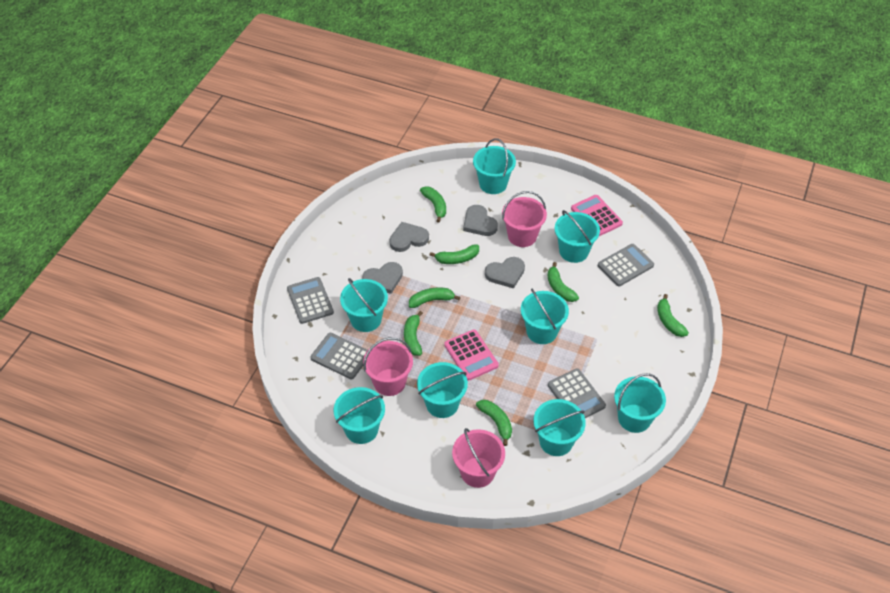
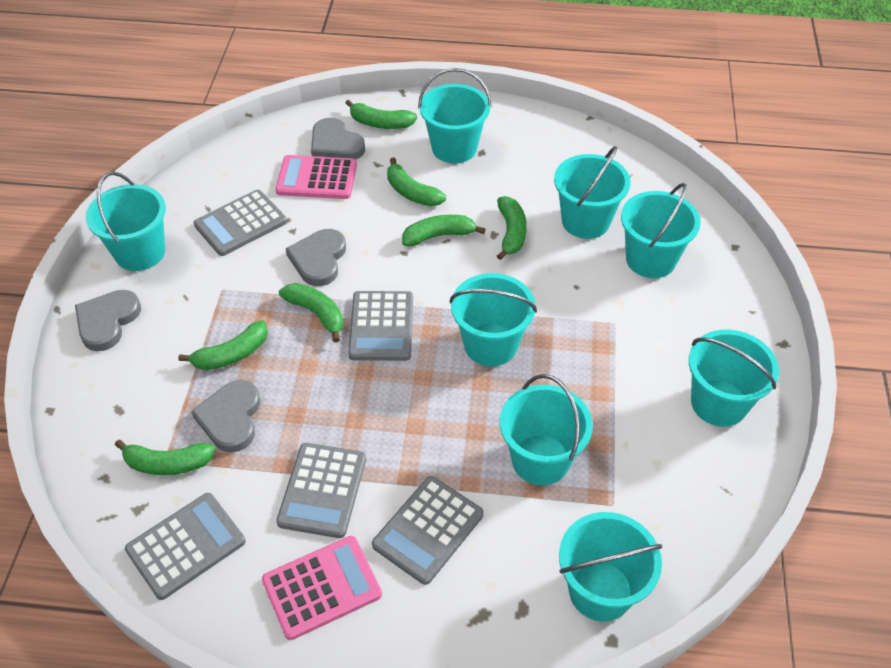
grey calculator: [287,277,334,324] [310,333,367,379] [548,368,606,418] [598,244,654,286] = 4 -> [125,493,245,600] [194,190,287,256] [276,443,366,538] [348,291,413,361] [372,476,484,585] = 5
pink bucket: [363,337,413,396] [452,428,505,488] [502,191,547,247] = 3 -> none = 0

